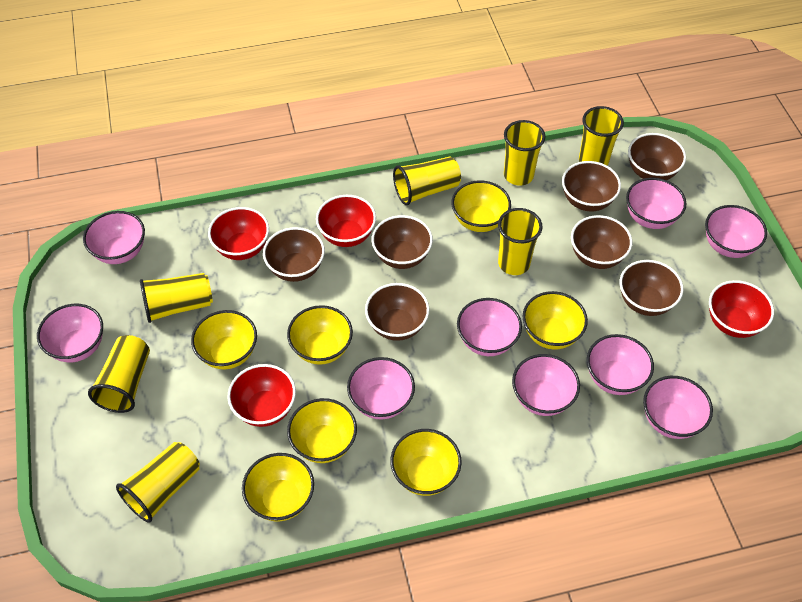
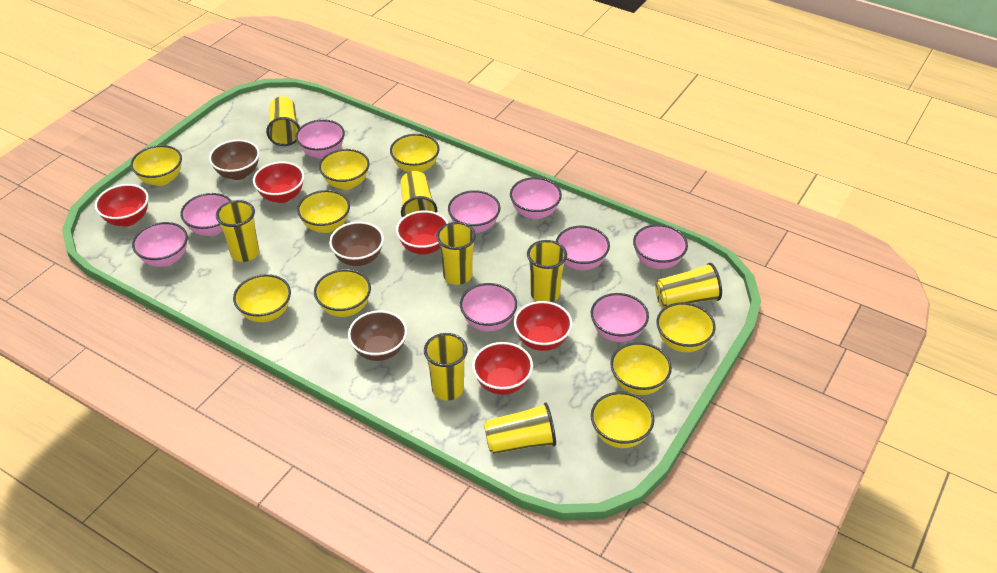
brown bowl: [263,227,325,282] [365,283,429,341] [371,215,433,269] [562,161,621,212] [571,215,632,269] [620,260,683,316] [628,133,686,180] = 7 -> [209,140,260,180] [329,222,384,266] [348,310,407,361] = 3
red bowl: [208,207,269,260] [227,364,296,427] [316,195,376,247] [709,280,774,338] = 4 -> [95,184,149,227] [253,162,304,203] [396,211,448,255] [472,342,533,395] [514,301,572,351] = 5
yellow bowl: [191,310,257,369] [242,453,314,521] [287,305,353,365] [287,398,357,463] [390,429,462,496] [451,180,511,232] [522,291,588,350] = 7 -> [131,145,182,186] [233,274,291,322] [297,190,350,233] [314,269,371,317] [319,149,370,190] [390,134,440,172] [591,392,654,448] [610,342,672,395] [656,302,716,352] = 9
yellow cup: [88,335,150,413] [116,442,200,523] [140,273,213,323] [393,157,461,205] [498,208,543,275] [504,120,546,186] [579,106,624,166] = 7 -> [216,200,259,262] [266,96,300,146] [400,171,437,218] [424,333,468,401] [436,222,476,285] [484,402,556,454] [527,240,567,302] [655,263,722,308] = 8

